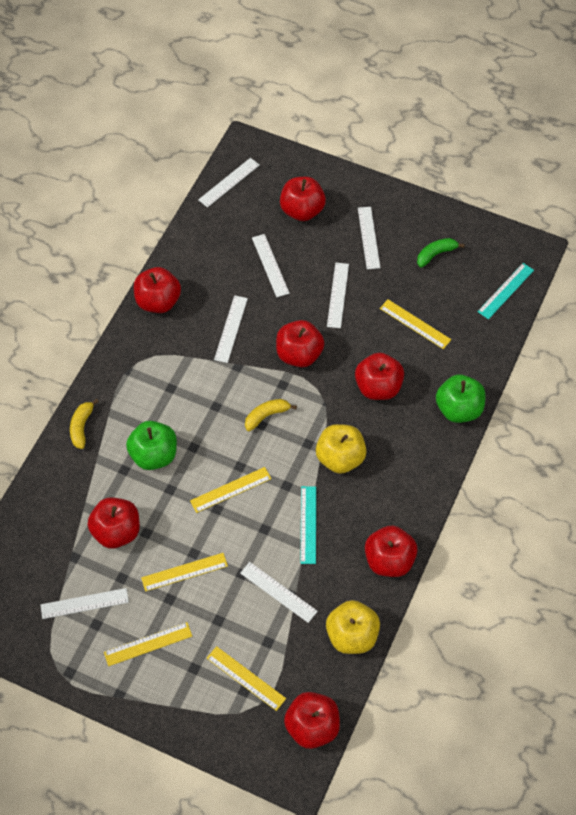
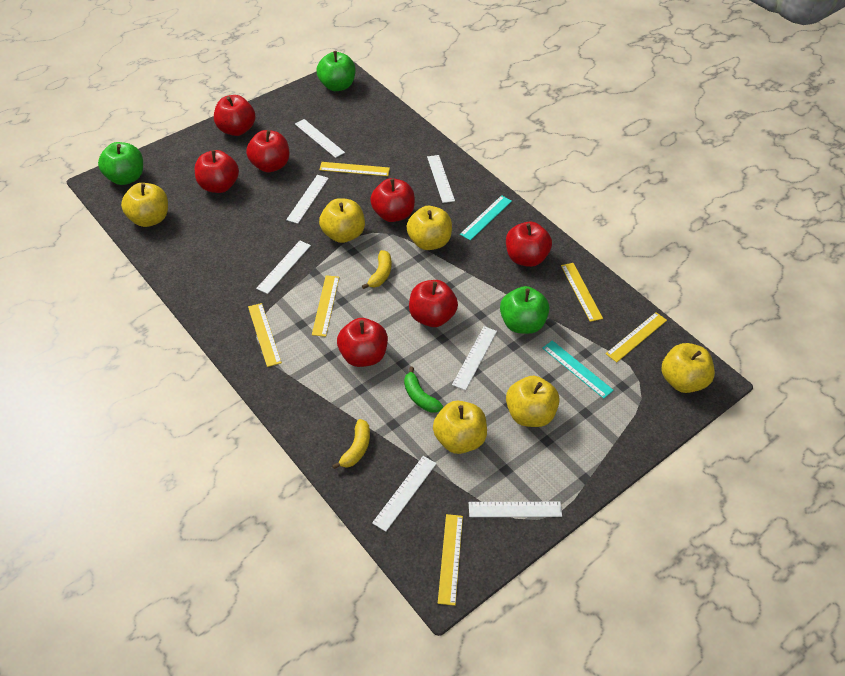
green apple: [126,421,177,470] [436,375,485,423] = 2 -> [98,142,143,185] [317,51,355,91] [500,286,549,334] = 3
yellow apple: [316,424,367,474] [326,600,380,654] = 2 -> [121,183,168,227] [319,198,365,243] [407,206,452,250] [433,401,487,454] [506,376,560,427] [662,343,715,393] = 6
yellow ruler: [104,622,192,666] [141,553,228,592] [190,467,271,513] [207,646,286,711] [380,299,451,349] = 5 -> [248,303,282,367] [312,275,339,337] [320,162,390,176] [438,514,463,606] [561,263,603,322] [606,312,667,362] = 6

